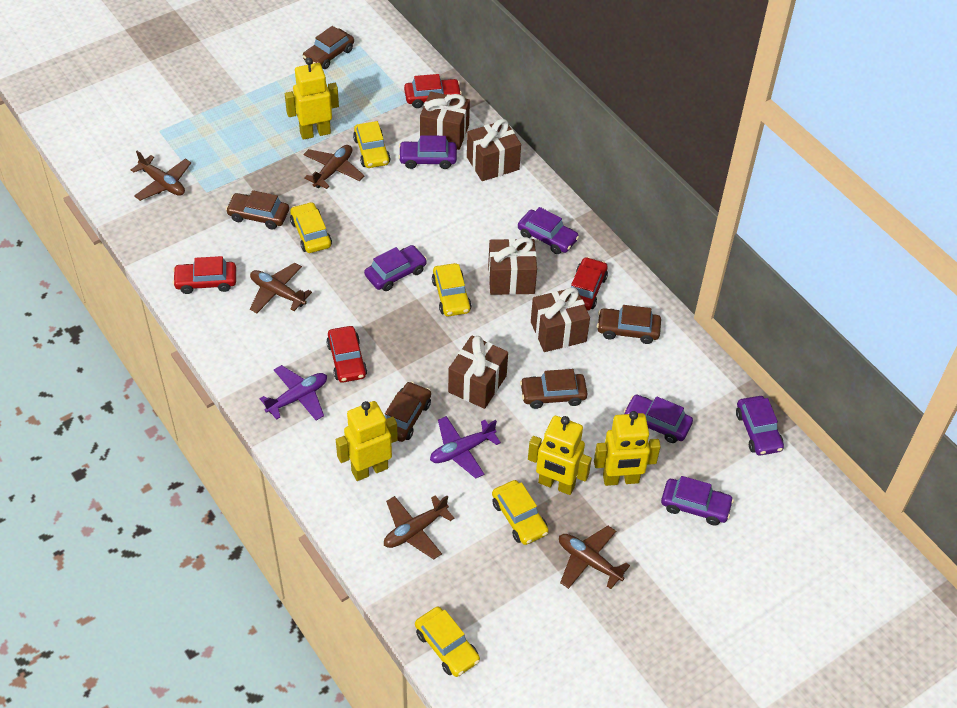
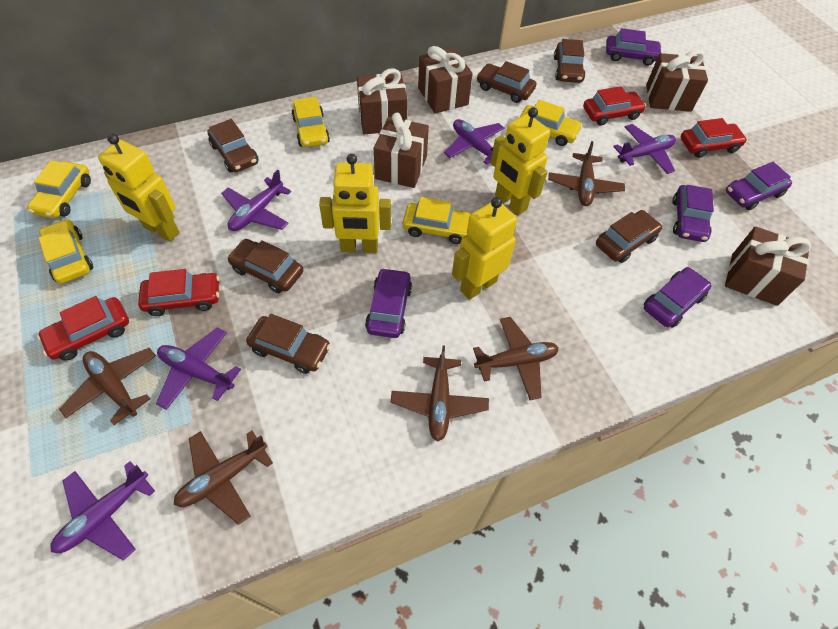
brown car: [226,190,289,229] [303,26,354,69] [385,382,431,442] [520,369,587,409] [597,305,661,344] = 5 -> [207,119,259,172] [227,239,303,293] [246,314,331,374] [477,61,536,103] [554,39,585,83] [596,210,662,263] = 6
purple car: [364,245,427,291] [398,135,457,169] [518,207,579,254] [624,395,693,443] [661,476,734,525] [736,396,784,456] = 6 -> [365,268,412,338] [606,28,662,66] [644,267,712,328] [672,185,714,242] [726,162,792,210] = 5
purple plane: [260,365,327,421] [430,416,501,478] = 2 -> [50,461,155,561] [156,327,241,410] [221,170,291,231] [444,119,505,165] [613,124,676,174] = 5

